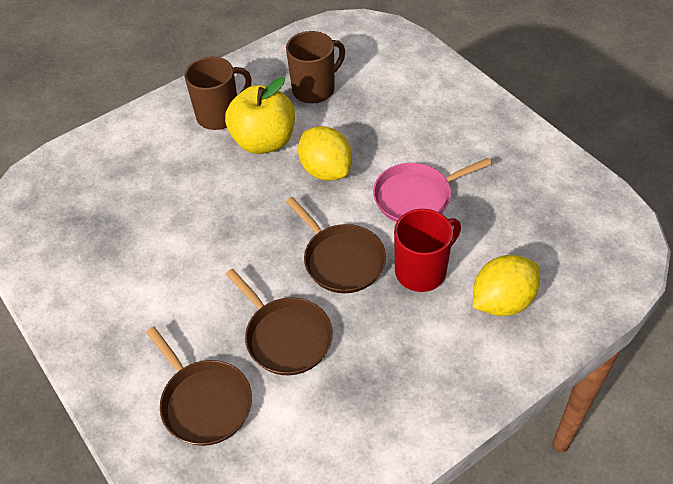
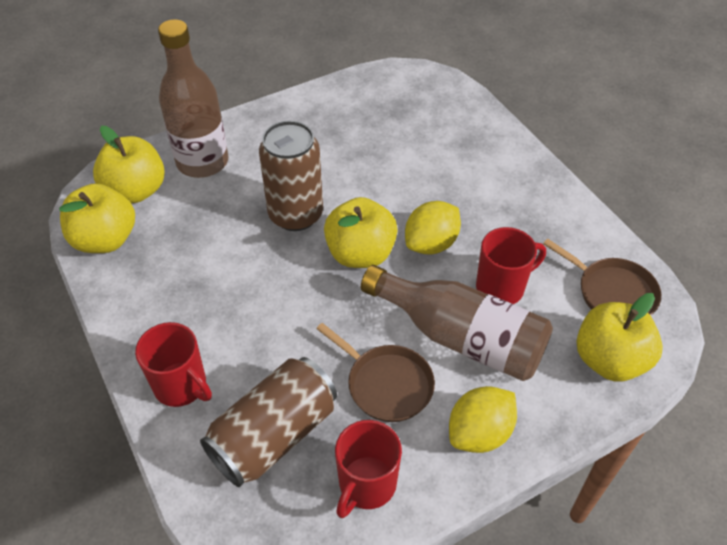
brown bottle: none = 0 -> [158,19,228,178] [361,265,553,381] = 2
brown can: none = 0 -> [200,357,337,487] [259,121,323,231] = 2
brown mug: [184,56,252,130] [286,31,345,103] = 2 -> none = 0
brown pan: [146,327,252,446] [226,269,333,375] [286,197,386,293] = 3 -> [317,323,435,422] [543,239,661,315] = 2
pink pan: [373,158,492,222] = 1 -> none = 0
red mug: [394,209,461,292] = 1 -> [135,322,212,407] [335,420,402,518] [476,227,546,304] = 3
yellow apple: [225,77,295,154] = 1 -> [59,183,135,253] [93,126,165,203] [324,197,398,268] [577,293,663,382] = 4

